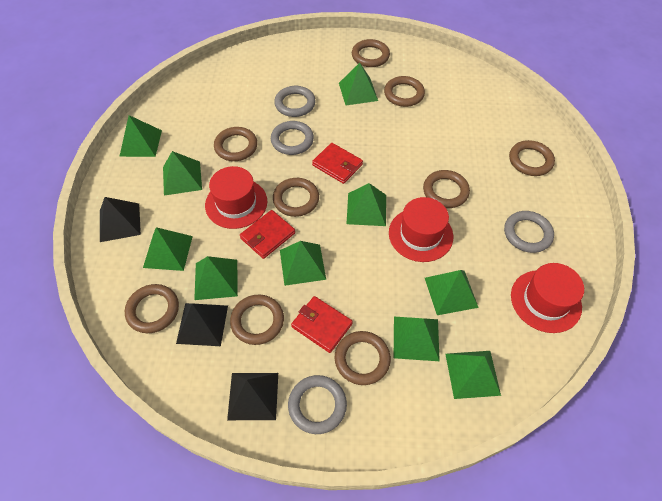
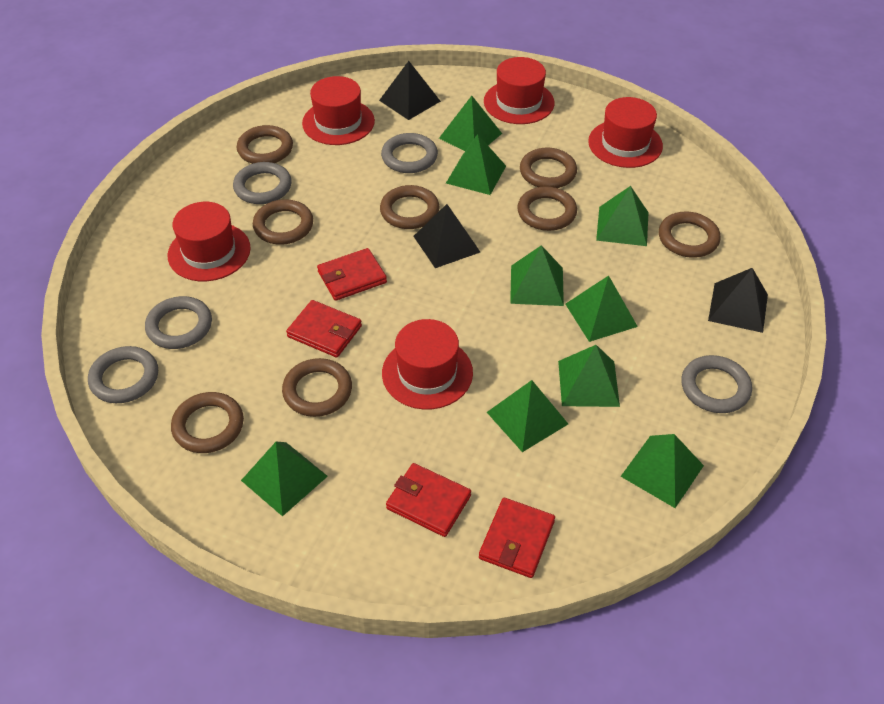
brown ring: [125,284,179,333] [214,127,258,161] [230,295,284,345] [273,178,319,217] [335,331,391,385] [352,39,390,67] [384,76,425,107] [423,170,470,208] [509,140,555,176] = 9 -> [171,392,244,453] [237,125,293,164] [253,199,313,245] [282,358,352,417] [380,185,439,229] [517,186,577,231] [520,148,577,188] [659,211,721,258] = 8
green pyramid: [119,115,162,157] [143,227,193,271] [163,151,202,196] [194,256,238,300] [280,241,326,286] [339,63,378,105] [346,183,386,226] [394,317,440,361] [425,270,479,315] [445,351,501,399] = 10 -> [241,442,328,517] [439,96,502,151] [446,134,506,195] [487,380,568,452] [510,245,564,306] [558,345,620,407] [565,275,638,342] [596,186,648,246] [621,434,704,508] = 9
grey ring: [271,121,314,155] [274,86,315,117] [288,375,347,434] [504,211,554,253] = 4 -> [88,346,158,403] [145,296,212,349] [233,162,292,204] [381,133,438,173] [681,355,752,413] = 5
red hat: [205,166,267,229] [389,197,453,262] [511,263,584,333] = 3 -> [168,202,251,281] [302,76,375,145] [382,319,473,410] [484,57,554,124] [588,97,663,168] = 5
red wallet: [240,210,295,259] [291,296,353,353] [312,143,363,184] = 3 -> [286,300,362,358] [317,248,387,301] [386,463,471,537] [479,498,555,578] = 4

